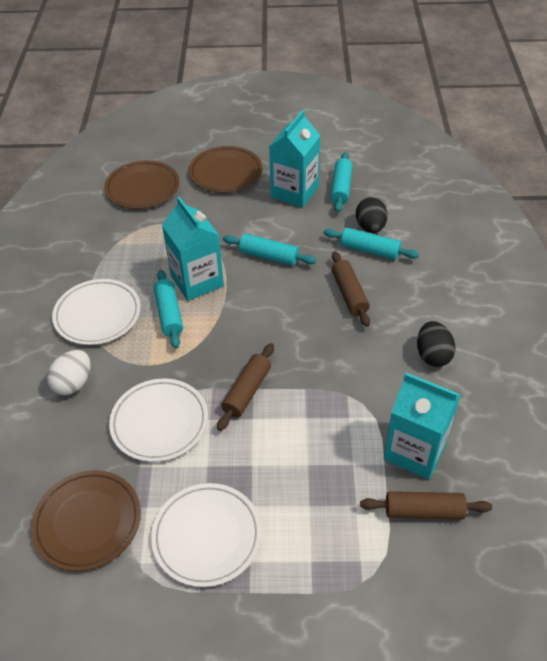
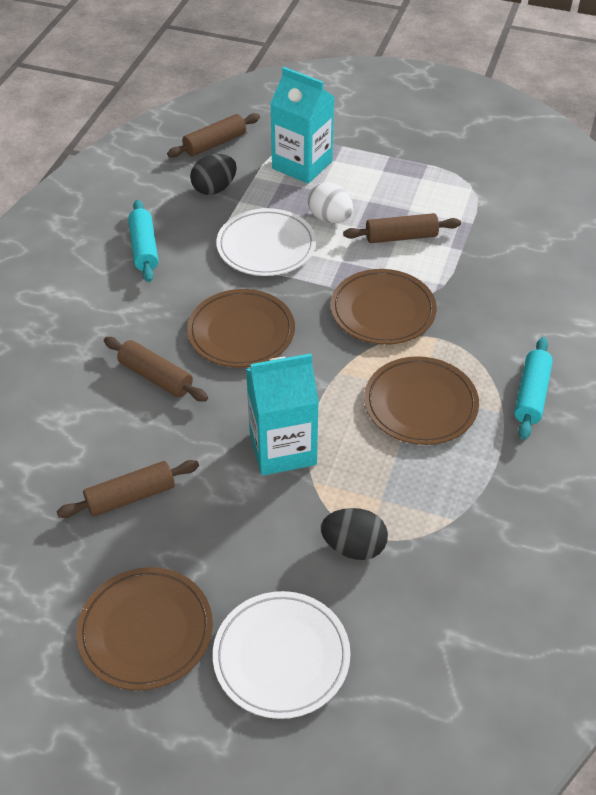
brown plate: [31,470,141,571] [104,160,180,209] [189,146,262,193] = 3 -> [76,567,213,690] [187,289,295,367] [331,269,437,345] [364,356,479,445] = 4
brown rolling pin: [217,343,274,431] [332,251,370,327] [360,491,492,519] = 3 -> [57,460,199,518] [104,337,208,402] [167,113,260,158] [343,213,461,243] = 4
turquoise carton: [162,197,224,301] [269,110,321,208] [384,373,461,480] = 3 -> [246,353,319,476] [270,67,334,184] = 2
turquoise rolling pin: [154,270,183,348] [223,234,316,266] [324,228,419,260] [331,152,353,212] = 4 -> [128,200,158,282] [514,337,553,440] = 2
white plate: [52,279,141,345] [109,379,208,462] [151,483,262,587] = 3 -> [213,591,351,719] [216,208,316,276] = 2

